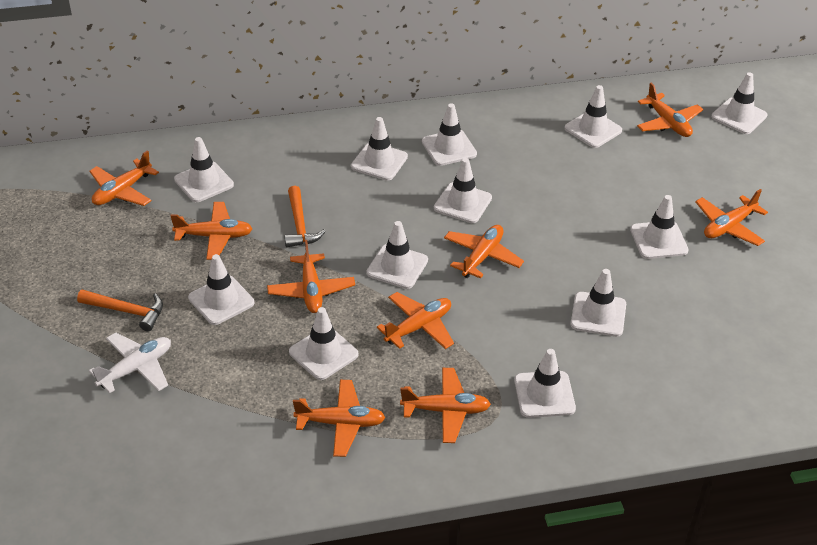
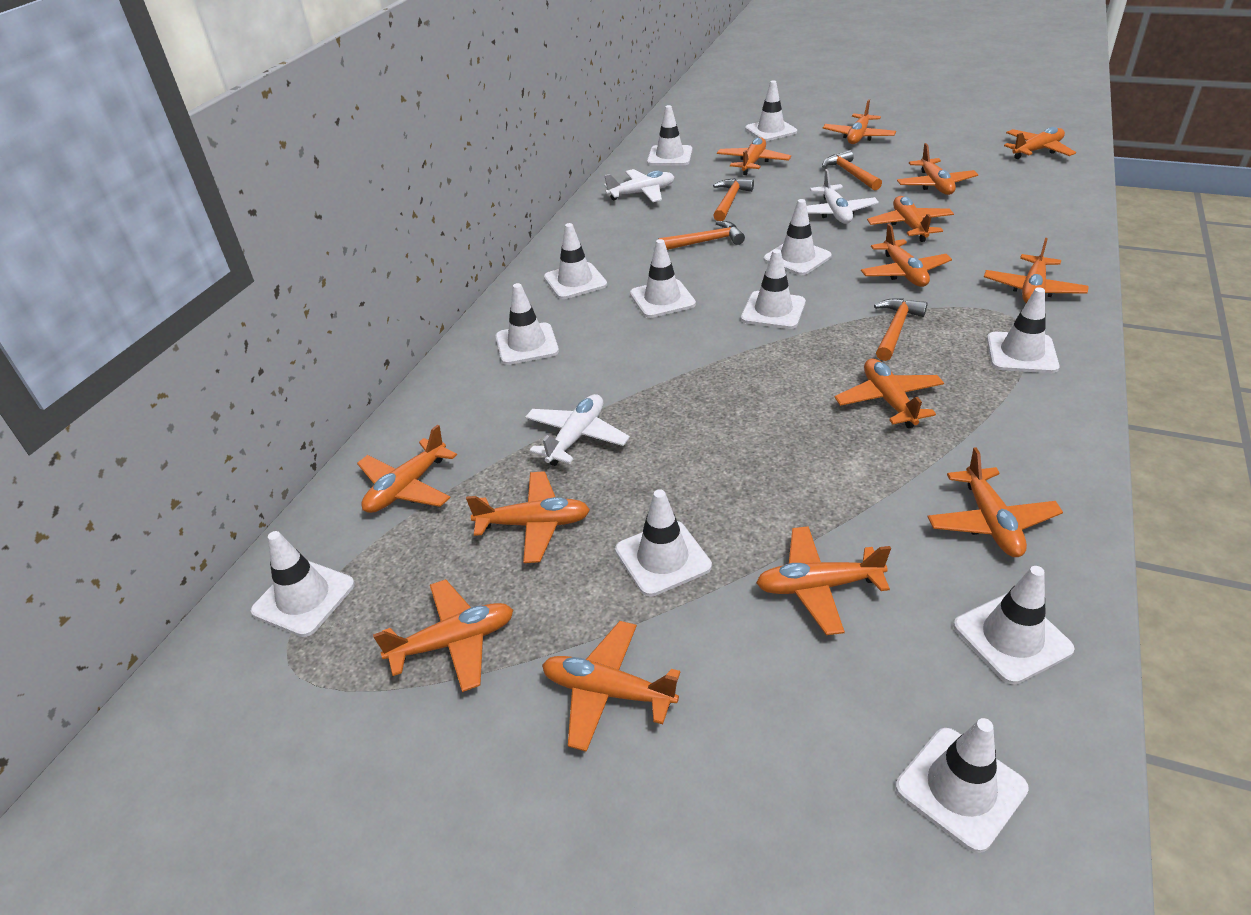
orange hammer: [77,289,163,331] [284,186,326,248] = 2 -> [658,221,745,250] [713,178,754,221] [822,150,882,191] [874,298,928,361] = 4
orange plane: [89,150,159,206] [170,202,252,260] [267,240,355,313] [293,380,386,457] [377,292,454,349] [400,368,491,443] [444,225,524,278] [637,83,703,137] [695,189,768,246] = 9 -> [357,424,457,513] [373,579,513,692] [466,471,590,563] [542,621,680,752] [717,137,791,175] [756,526,891,635] [823,99,896,144] [834,359,944,428] [861,224,952,287] [867,196,954,242] [897,143,978,195] [927,447,1063,557] [984,238,1089,303] [1004,127,1076,159] = 14
white plane: [89,332,171,393] = 1 -> [525,394,630,466] [604,169,674,202] [807,169,879,224] = 3

